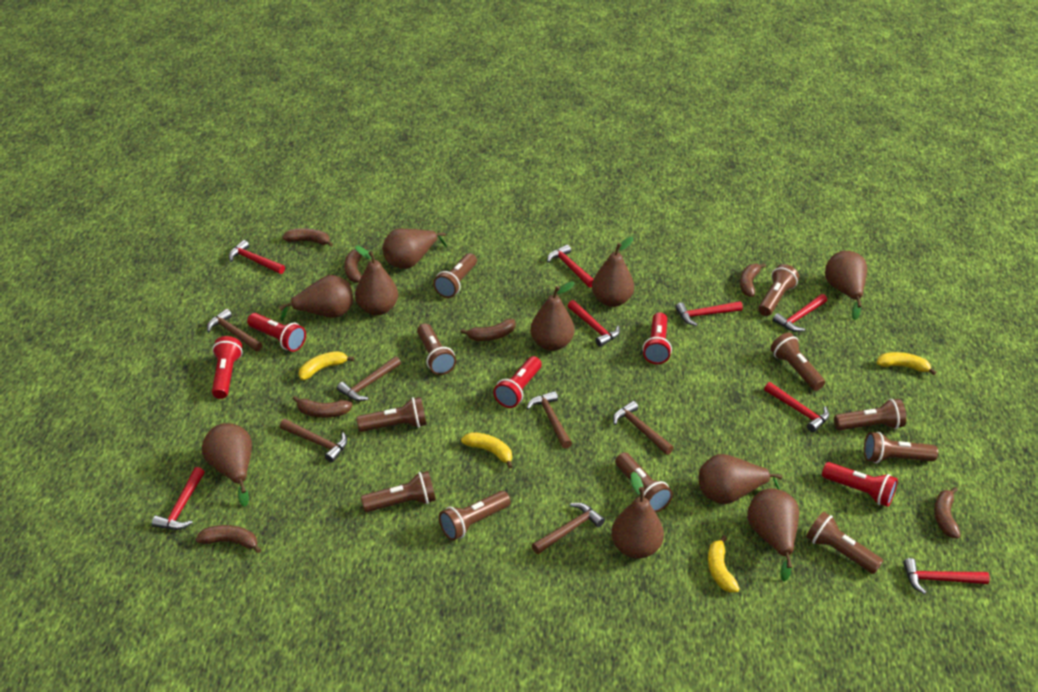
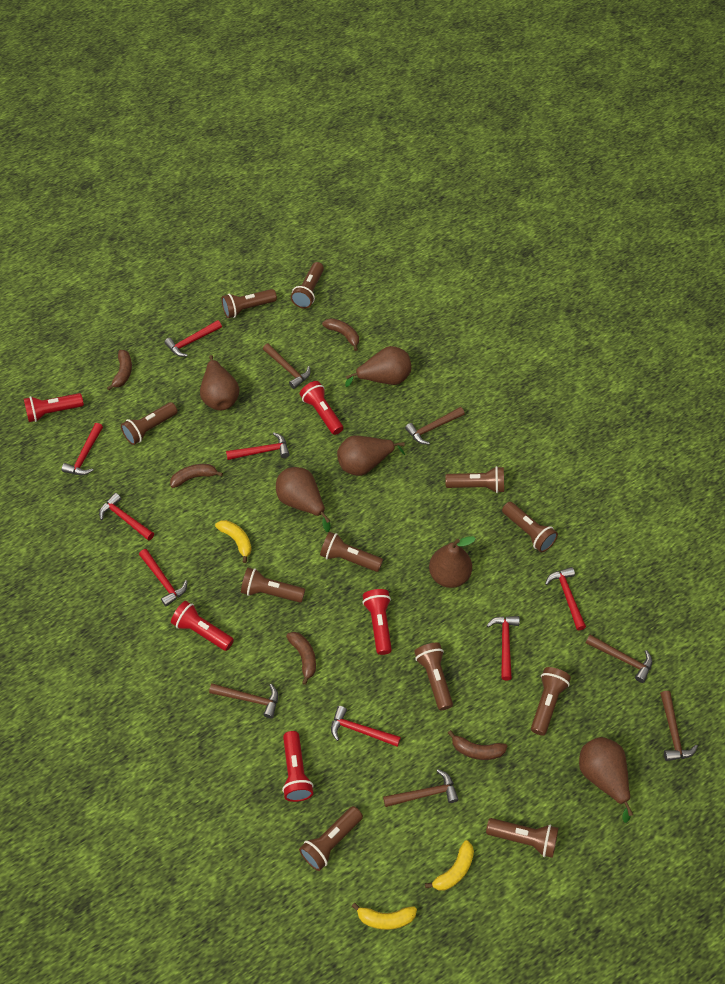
brown banana: [196,525,261,553] [283,228,333,247] [293,396,353,418] [344,247,367,283] [461,319,516,341] [740,263,766,297] [934,487,961,538] = 7 -> [107,350,132,390] [170,464,223,488] [286,632,316,685] [322,318,359,351] [448,730,507,760] = 5
brown pear: [202,423,252,507] [279,275,353,321] [355,246,398,315] [382,228,447,269] [530,281,575,351] [592,237,634,307] [611,472,664,559] [699,454,783,504] [747,488,799,582] [825,251,867,320] = 10 -> [200,355,239,410] [276,467,330,532] [337,436,405,476] [345,346,411,387] [429,536,476,588] [579,737,633,823] = 6
yellow banana: [299,351,354,380] [461,432,513,469] [708,535,740,593] [877,352,937,375] = 4 -> [215,520,252,563] [352,903,417,930] [425,840,474,891] = 3

